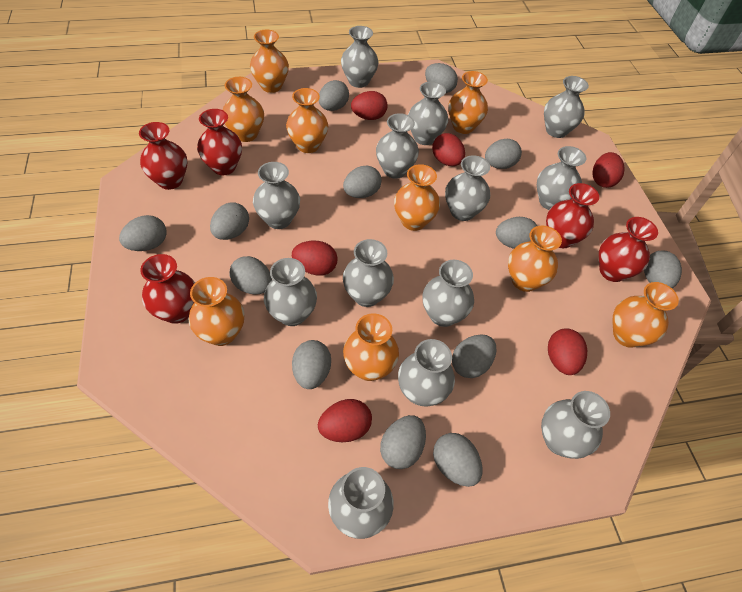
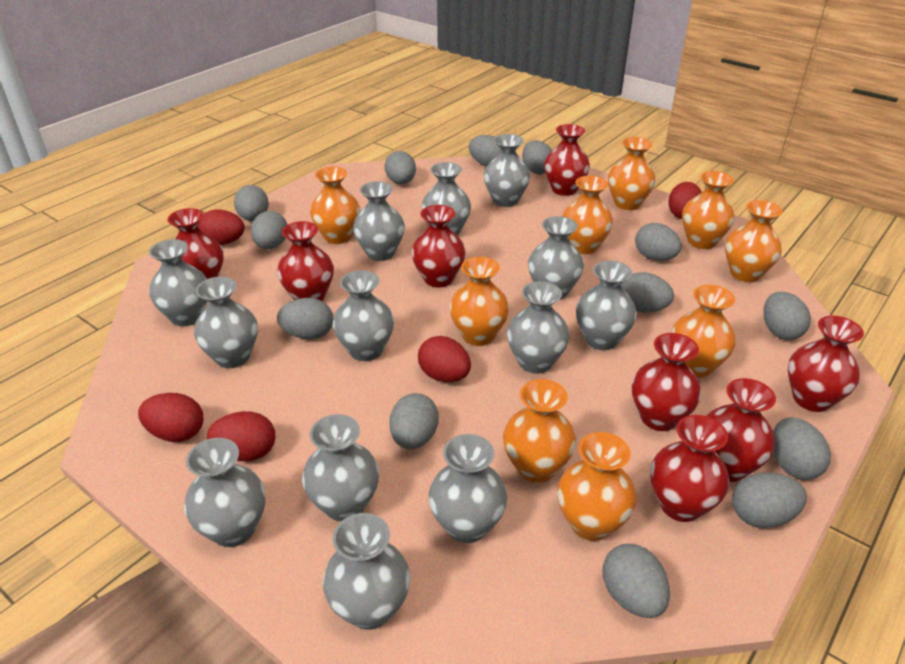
red egg: [292,240,338,276] [318,399,372,442] [351,91,388,120] [432,133,465,166] [548,328,587,375] [592,152,625,188] = 6 -> [138,393,203,442] [198,209,245,245] [207,411,275,461] [418,336,471,382] [668,182,702,219] = 5
red vase: [139,122,187,190] [140,254,195,324] [197,109,242,175] [546,183,599,248] [599,217,658,282] = 5 -> [167,208,224,279] [277,221,334,301] [411,205,466,288] [544,124,590,196] [632,333,701,431] [650,415,729,522] [707,378,776,482] [788,316,864,412] = 8

